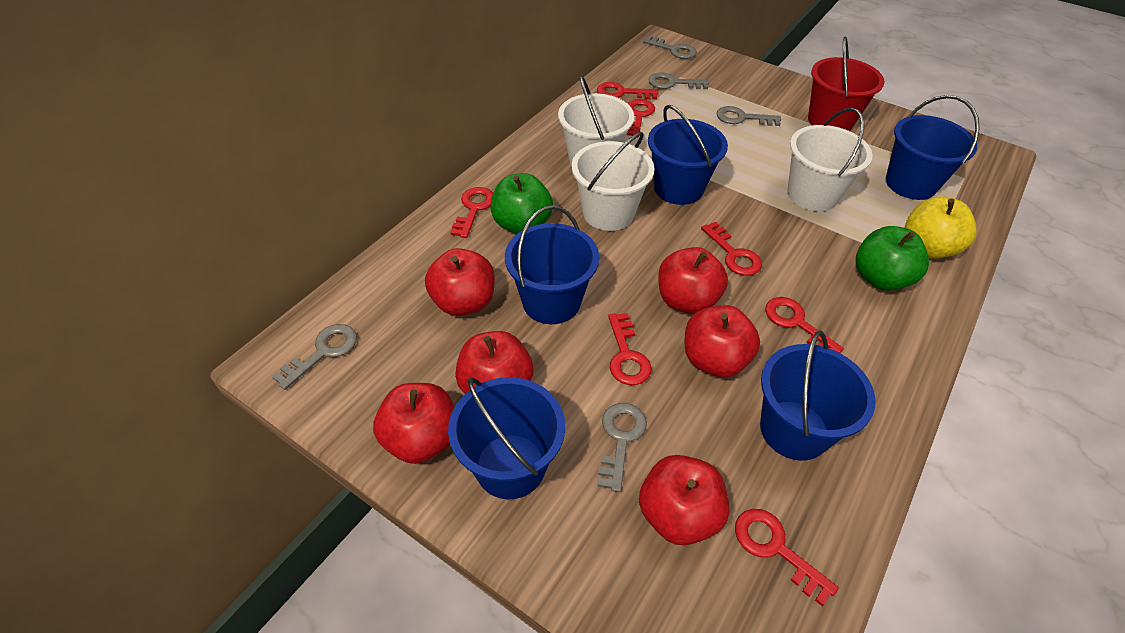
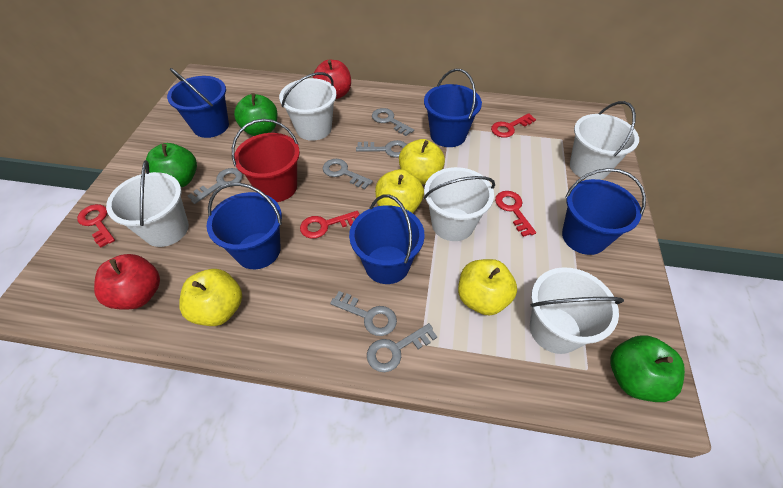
green apple: [491,173,553,234] [856,226,929,291] = 2 -> [146,143,197,187] [234,93,277,136] [611,335,685,402] = 3
grey key: [272,324,357,390] [598,403,647,492] [643,35,697,59] [649,73,709,89] [717,106,781,126] = 5 -> [188,168,243,204] [323,159,373,189] [330,291,397,336] [356,140,407,158] [367,323,437,372] [372,108,414,136] = 6
red apple: [373,383,454,464] [425,248,495,316] [455,331,533,394] [639,455,729,545] [658,247,728,314] [684,305,760,377] = 6 -> [94,254,160,310] [313,60,351,99] = 2
red key: [450,187,493,238] [597,82,658,99] [608,313,651,385] [627,99,655,137] [701,222,762,276] [735,509,839,606] [765,297,844,353] = 7 -> [77,204,115,248] [300,211,359,239] [491,113,536,138] [495,191,536,237] = 4
white bucket: [558,75,634,167] [572,132,655,231] [787,108,873,211] = 3 -> [106,160,189,247] [279,72,337,141] [424,167,495,241] [530,267,624,354] [570,101,639,180] = 5
yellow apple: [905,197,977,259] = 1 -> [179,269,242,326] [375,169,424,213] [399,139,445,184] [458,259,517,316] = 4

